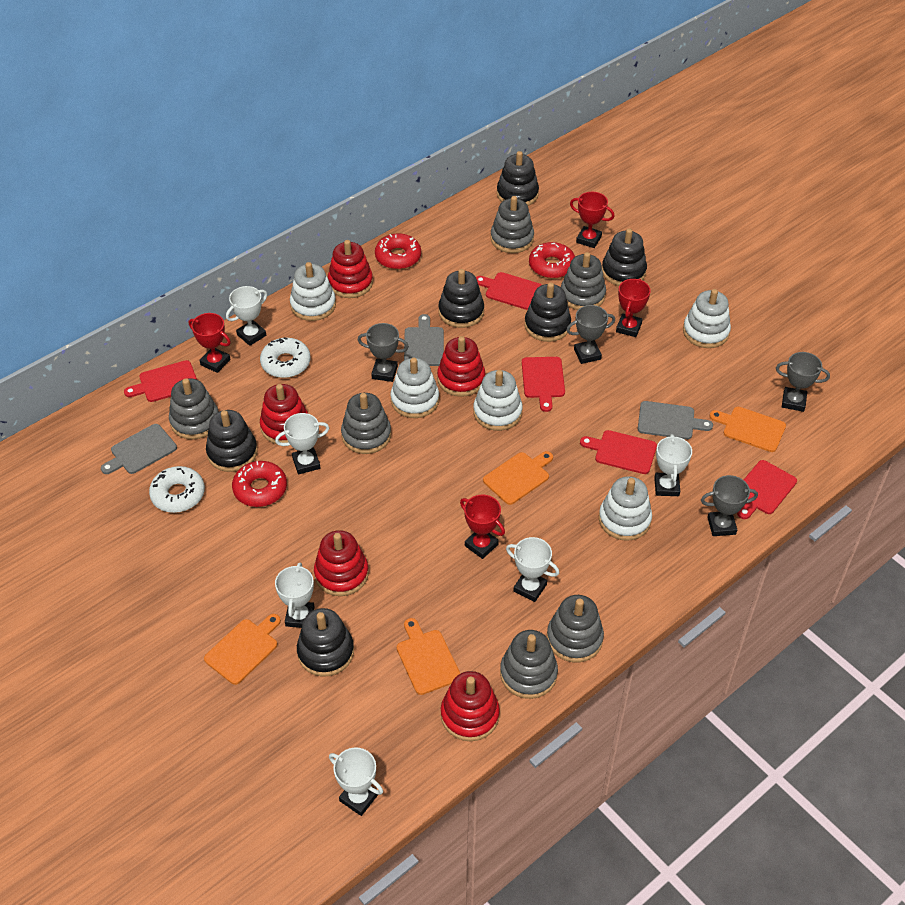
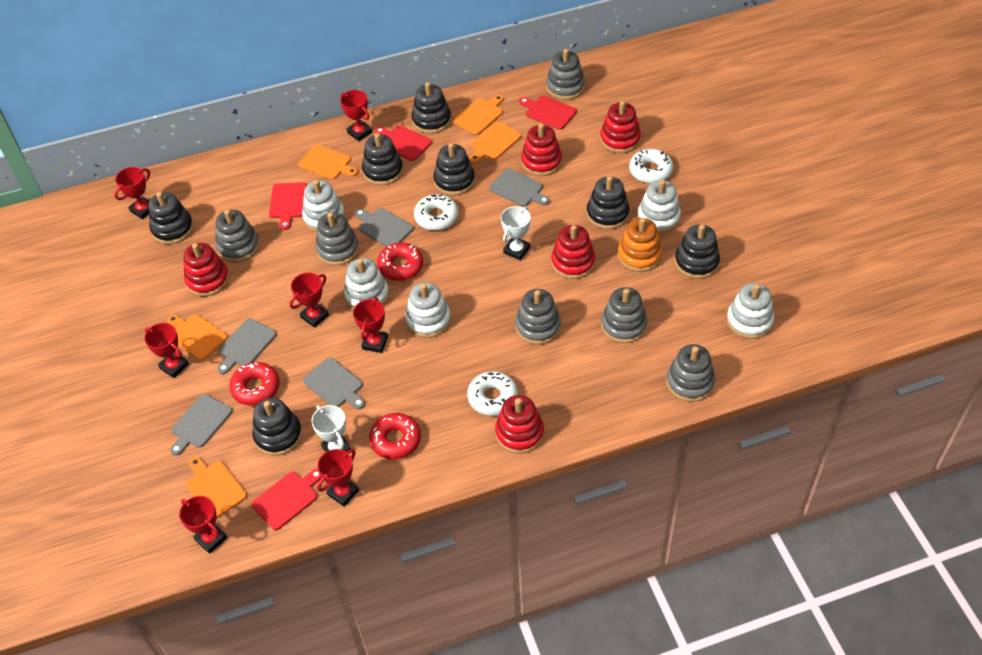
black stacking toy: [206,410,258,472] [297,608,354,677] [438,269,484,328] [497,151,539,206] [525,282,571,342] [602,229,647,286] = 6 -> [148,192,193,244] [252,398,302,456] [362,133,403,185] [412,82,451,134] [433,143,475,196] [587,176,629,229] [675,224,720,279] = 7
grey cutting board: [101,424,177,474] [404,314,444,366] [638,401,713,439] = 3 -> [170,394,232,456] [218,318,276,374] [303,357,365,409] [355,208,414,247] [489,168,550,207] = 5
grey trophy: [358,323,409,382] [567,305,615,364] [701,475,758,536] [776,352,830,412] = 4 -> none = 0
orange cutting board: [204,614,281,685] [397,618,461,695] [483,451,553,505] [709,407,786,452] = 4 -> [167,314,228,361] [186,457,247,519] [299,145,358,179] [453,95,504,135] [469,122,521,163] = 5
orange stacking toy: none = 0 -> [618,218,662,272] = 1
red cutting board: [124,360,197,402] [476,272,542,310] [522,357,565,412] [580,430,657,474] [737,460,797,519] = 5 -> [252,469,322,530] [269,182,307,230] [375,125,432,161] [519,96,577,130] = 4
red trophy: [189,313,231,373] [460,495,505,559] [570,192,615,248] [616,278,651,337] = 4 -> [114,167,150,219] [144,323,189,378] [179,496,227,554] [290,273,329,328] [317,449,359,506] [340,90,372,141] [353,297,388,353] = 7
white donut: [149,466,205,513] [260,337,310,378] = 2 -> [414,194,458,231] [467,371,518,416] [629,149,673,183] = 3
white trophy: [226,286,267,346] [275,413,329,474] [275,563,315,628] [329,748,383,816] [506,537,559,602] [654,434,692,496] = 6 -> [311,405,351,452] [501,206,531,260] = 2

